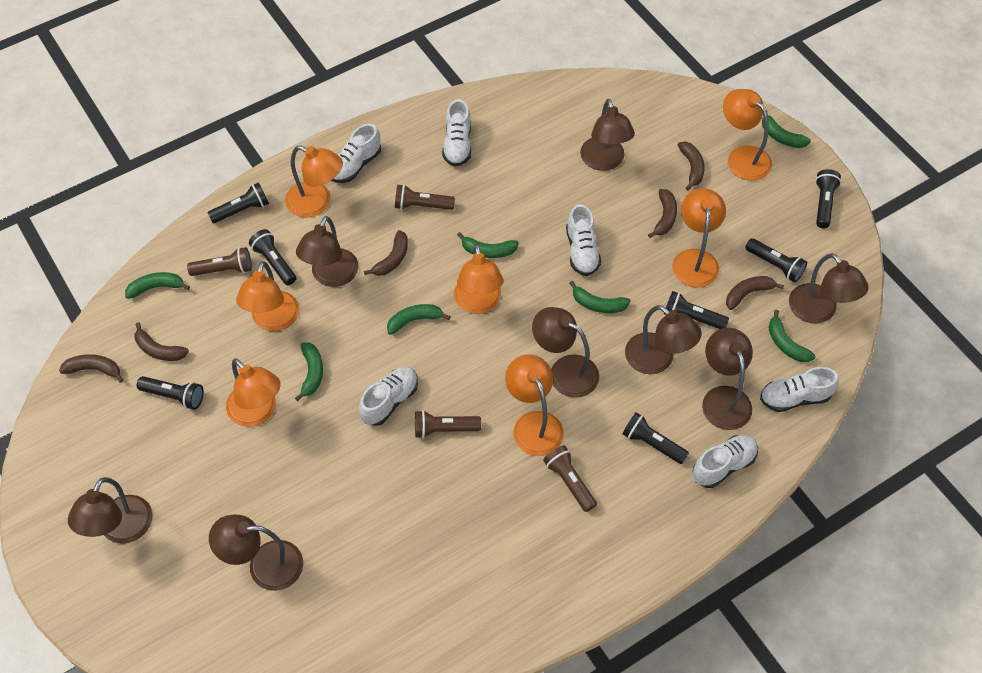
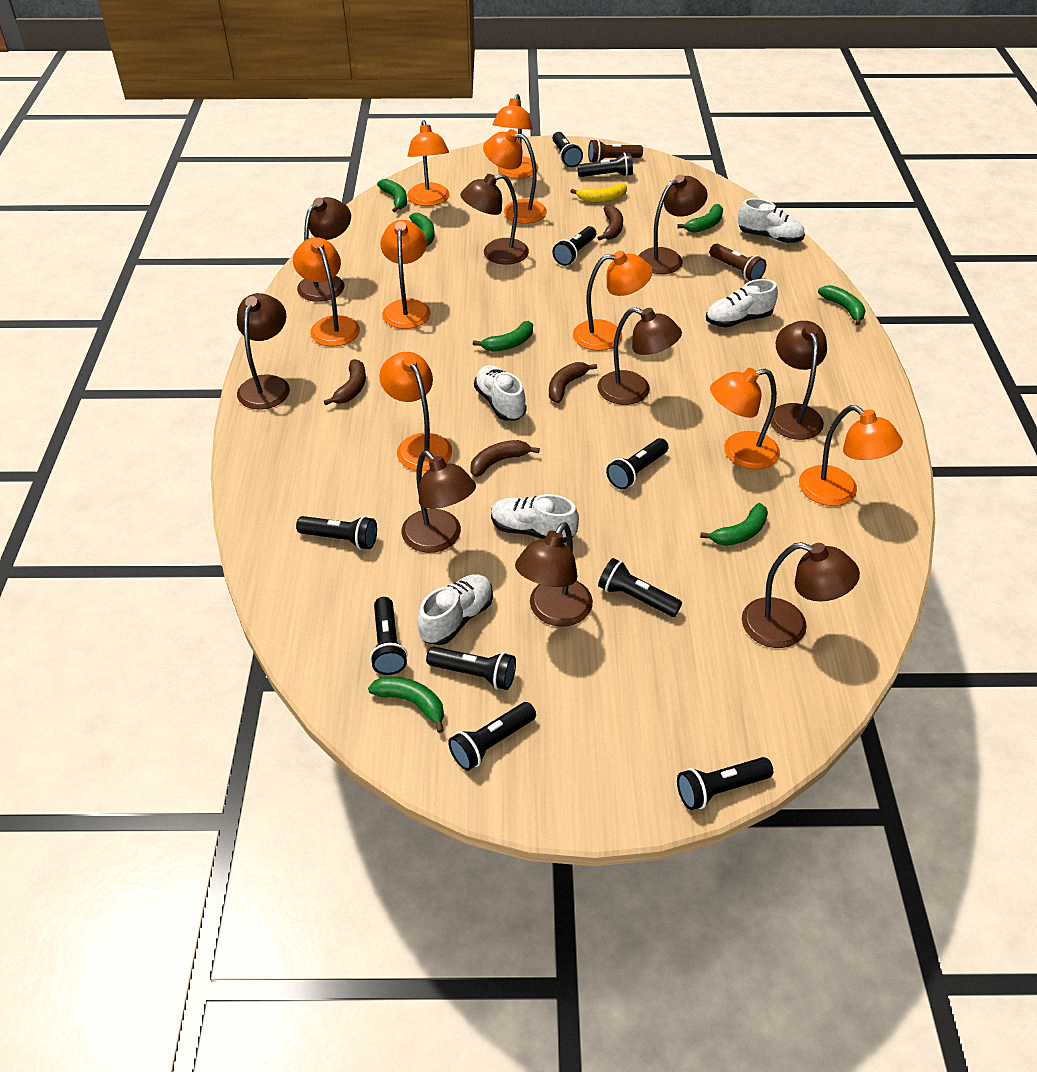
black flashlight: [137,376,204,410] [207,182,269,223] [249,229,296,285] [622,412,689,464] [664,291,729,329] [745,238,807,282] [815,169,841,228] = 7 -> [296,516,377,550] [370,597,407,675] [426,647,516,690] [448,702,536,771] [552,132,583,167] [553,226,596,266] [577,152,633,177] [598,558,682,617] [606,438,669,490] [677,757,773,810] = 10
brown banana: [59,354,124,383] [134,322,189,361] [364,230,408,276] [648,189,677,238] [678,141,705,190] [726,276,784,310] = 6 -> [324,359,366,405] [470,440,540,477] [549,362,597,403] [598,205,623,241] = 4
brown flashlight: [187,247,252,276] [395,184,455,210] [415,410,481,438] [543,446,597,512] = 4 -> [588,139,643,162] [709,244,766,281] = 2
brown lamp: [68,477,153,544] [209,515,303,591] [296,216,359,287] [532,307,599,398] [580,99,635,171] [625,305,702,374] [702,328,753,430] [789,253,869,324] = 8 -> [237,293,290,409] [297,197,351,302] [401,451,476,553] [460,174,529,265] [515,522,593,627] [598,307,682,405] [638,174,708,274] [742,542,860,648] [770,321,827,440] = 9
orange lamp: [226,358,281,427] [236,261,299,331] [285,145,343,217] [454,244,503,314] [505,354,564,456] [672,188,726,288] [723,89,772,181] = 7 -> [293,237,360,347] [379,352,452,471] [380,220,431,329] [407,120,449,206] [483,129,547,224] [492,94,538,178] [573,251,653,351] [710,367,780,469] [799,405,903,506] = 9
white shoe: [331,124,381,183] [359,367,418,426] [442,99,471,166] [566,204,601,276] [692,435,758,488] [760,367,839,412] = 6 -> [417,574,493,645] [474,365,526,421] [491,494,579,543] [706,279,778,327] [738,198,805,243] = 5
yellow banana: none = 0 -> [570,183,627,202] = 1

